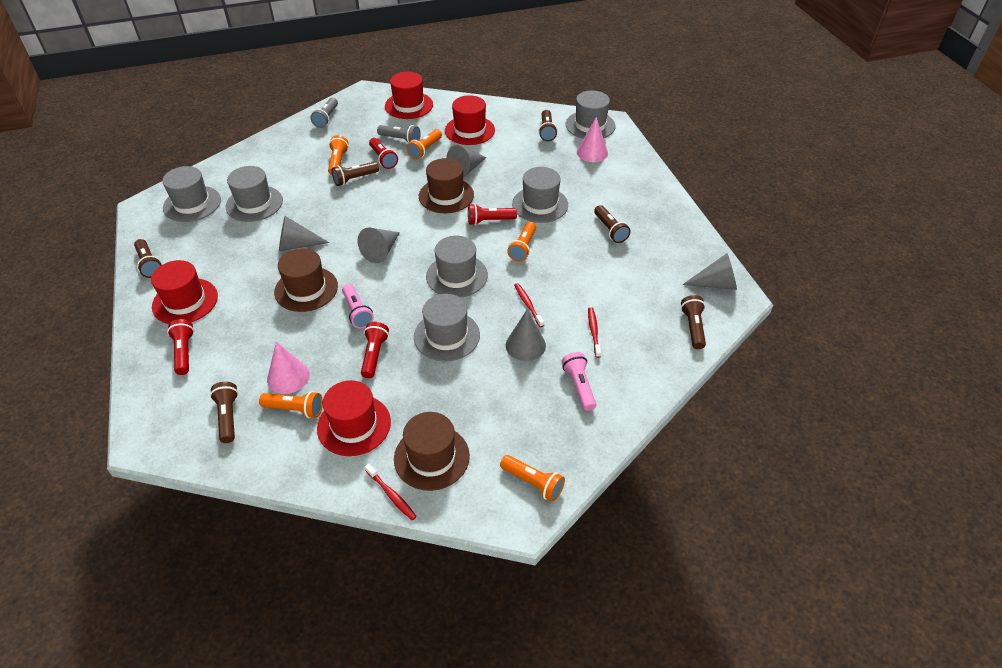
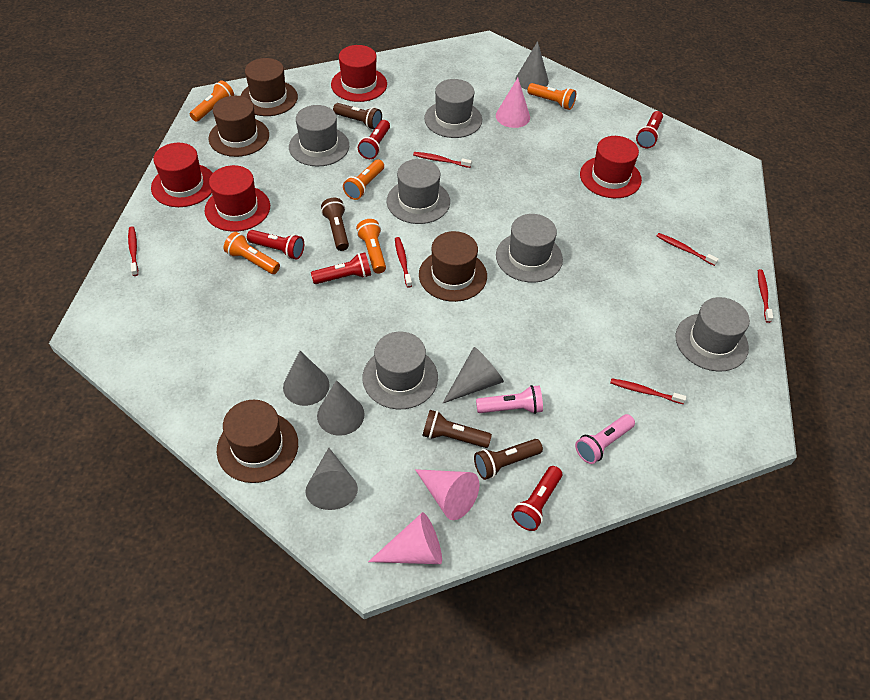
brown flashlight: [134,239,162,278] [210,382,238,443] [332,162,379,186] [539,110,558,141] [594,205,631,243] [681,295,706,349] = 6 -> [321,198,349,251] [333,103,382,129] [422,410,492,448] [474,439,543,480] = 4
brown hat: [274,248,338,312] [394,412,470,491] [419,158,474,213] = 3 -> [208,96,269,157] [217,400,298,483] [241,58,298,116] [419,231,487,302] = 4
grey flashlight: [310,98,338,128] [377,125,421,143] = 2 -> none = 0
pink cone: [267,341,310,394] [577,117,608,162] = 2 -> [368,512,442,564] [415,469,479,520] [496,78,530,128] = 3
red flashlight: [167,319,194,375] [361,322,389,378] [369,138,398,169] [468,203,517,225] = 4 -> [247,230,304,259] [311,252,371,284] [358,120,390,159] [512,466,562,531] [636,111,663,148] = 5
red toothbrush: [365,464,417,520] [514,283,544,327] [588,307,601,358] = 3 -> [128,227,138,276] [395,237,412,288] [413,152,472,168] [610,378,686,404] [656,233,719,266] [758,269,773,323] = 6

